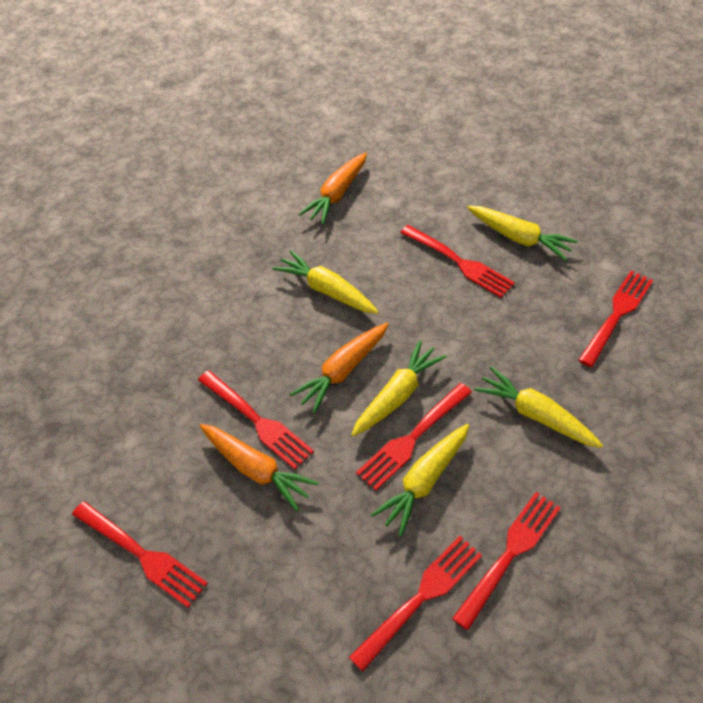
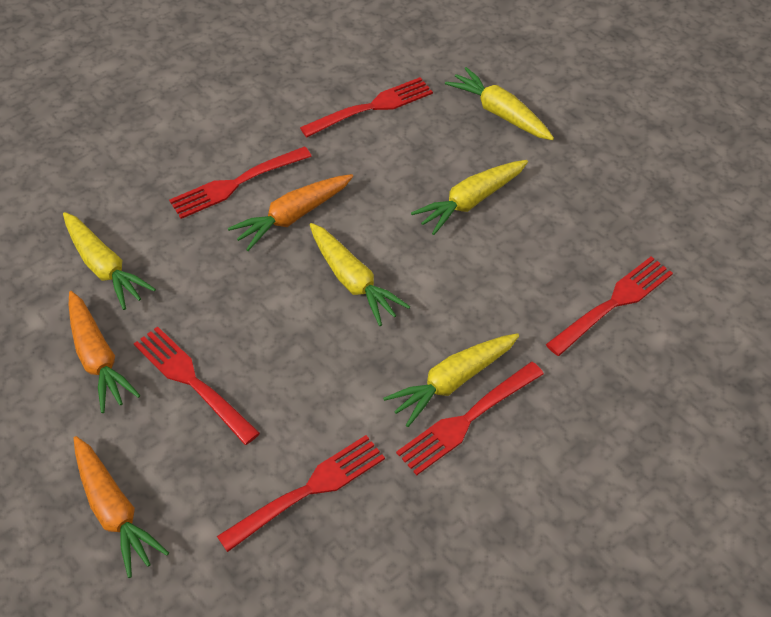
red fork: [72,501,208,608] [198,370,314,469] [349,536,482,672] [356,383,472,491] [400,225,515,298] [452,492,561,630] [579,270,653,367] = 7 -> [134,326,260,445] [169,146,312,219] [217,435,385,552] [300,77,433,137] [396,362,544,475] [546,256,673,356] = 6

